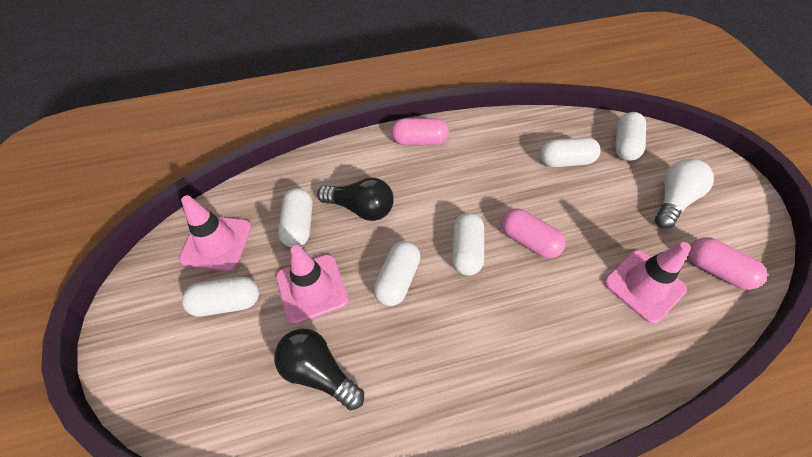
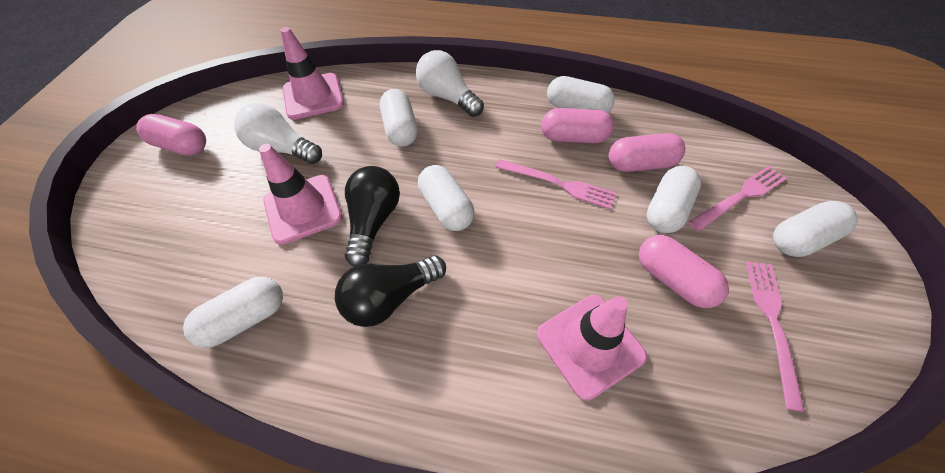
pink capsule: [391,118,449,145] [501,208,565,258] [688,237,767,290] = 3 -> [136,114,206,155] [541,108,614,143] [609,133,685,172] [639,235,729,308] = 4
pink fork: none = 0 -> [495,159,616,209] [689,165,787,231] [746,261,805,412] = 3
white light bulb: [655,159,714,228] = 1 -> [234,103,322,164] [416,50,484,117] = 2

